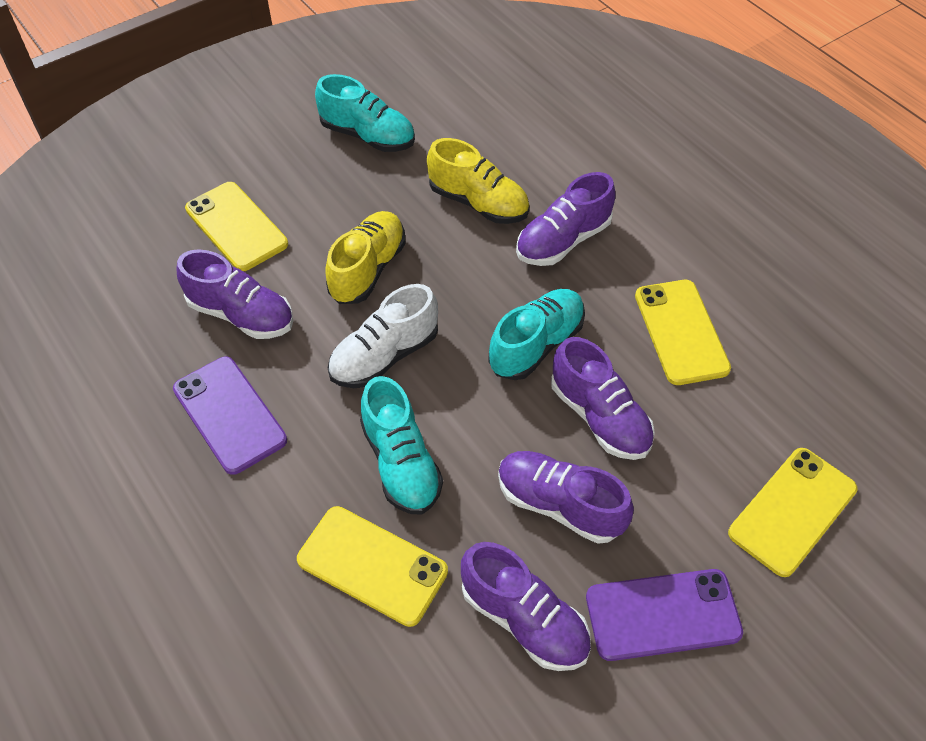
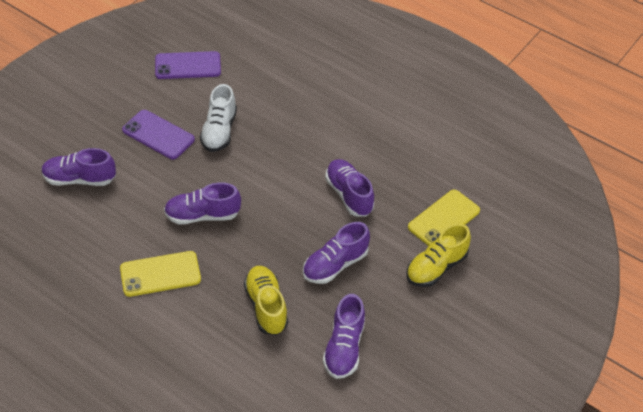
turquoise shoe: [315,74,415,152] [360,376,443,515] [488,289,585,380] = 3 -> none = 0
yellow phone: [185,182,288,271] [297,506,448,627] [635,280,731,385] [728,448,858,577] = 4 -> [120,251,201,297] [408,190,480,246] = 2

